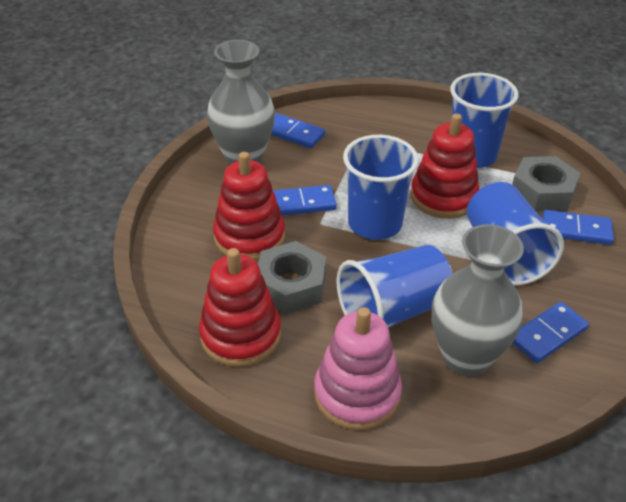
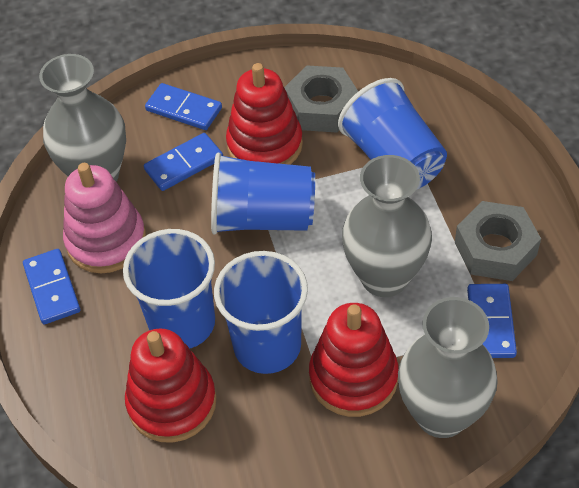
grey vase: [207,40,275,165] [432,224,524,377] = 2 -> [39,54,126,182] [342,155,432,297] [398,297,498,438] = 3

